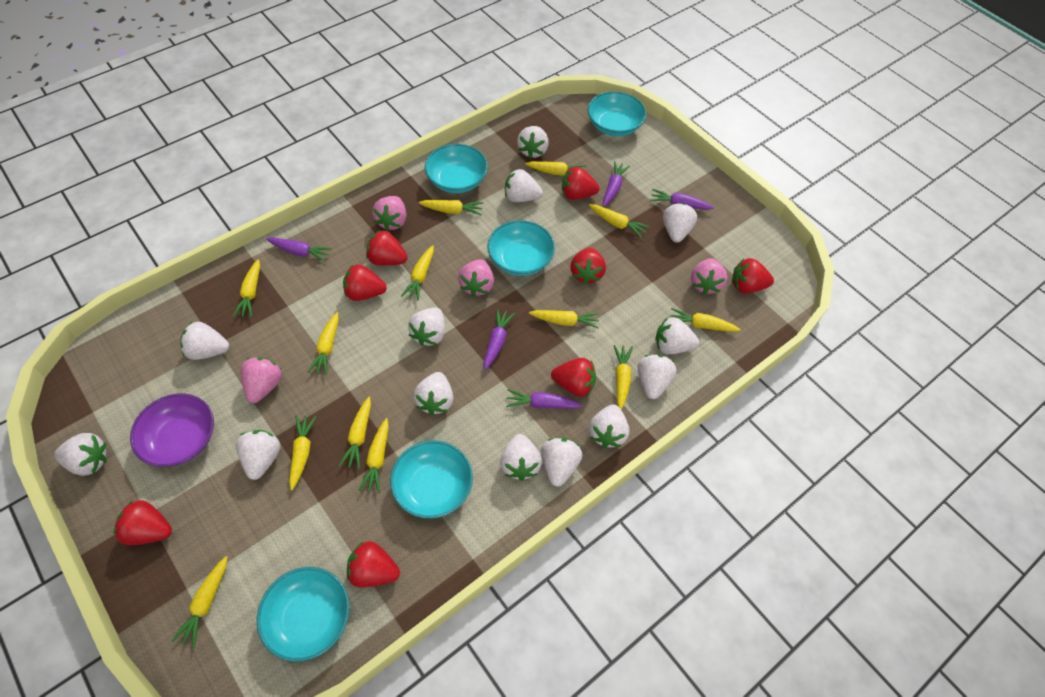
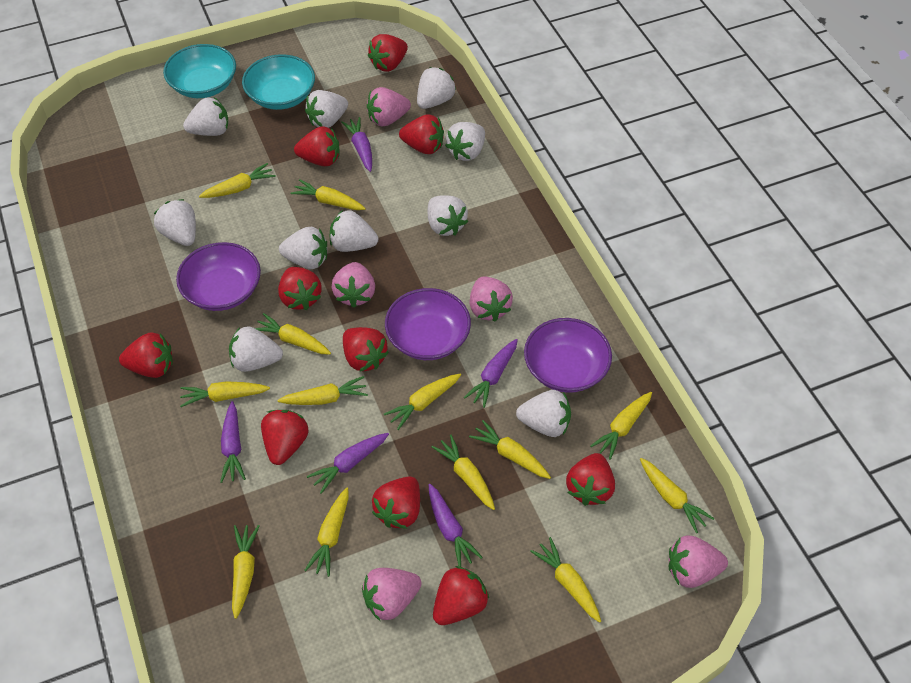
pink strawberry: [241,357,282,403] [372,196,407,231] [458,259,494,297] [691,258,728,295] = 4 -> [332,262,375,308] [362,568,422,621] [367,87,411,127] [470,277,513,322] [669,536,728,588] = 5
purple bowl: [130,394,214,467] = 1 -> [176,242,261,311] [385,288,471,360] [524,318,612,393] = 3
red strawberry: [114,500,172,545] [343,264,387,301] [347,541,400,587] [366,230,408,266] [551,358,596,397] [562,167,600,200] [570,248,606,285] [732,258,774,294] = 8 -> [119,332,173,378] [261,410,309,465] [278,267,322,310] [294,126,339,166] [343,327,389,371] [368,34,408,72] [372,476,420,529] [399,114,444,154] [433,566,489,625] [566,453,615,506] = 10
turquoise bowl: [257,567,350,662] [390,440,473,519] [425,144,488,193] [487,220,555,276] [588,91,646,136] = 5 -> [163,44,236,98] [242,54,315,110] = 2
white strawberry: [54,433,106,476] [180,322,229,360] [236,430,281,480] [408,308,445,346] [413,372,454,415] [500,434,542,481] [505,169,543,202] [517,126,549,159] [541,437,582,487] [589,404,629,448] [638,355,676,399] [655,317,699,354] [663,203,697,243] = 13 -> [154,199,196,246] [183,97,229,136] [229,326,283,372] [279,227,327,269] [305,90,348,128] [330,210,378,252] [417,67,456,109] [428,195,468,236] [445,122,485,161] [516,390,571,437] = 10

